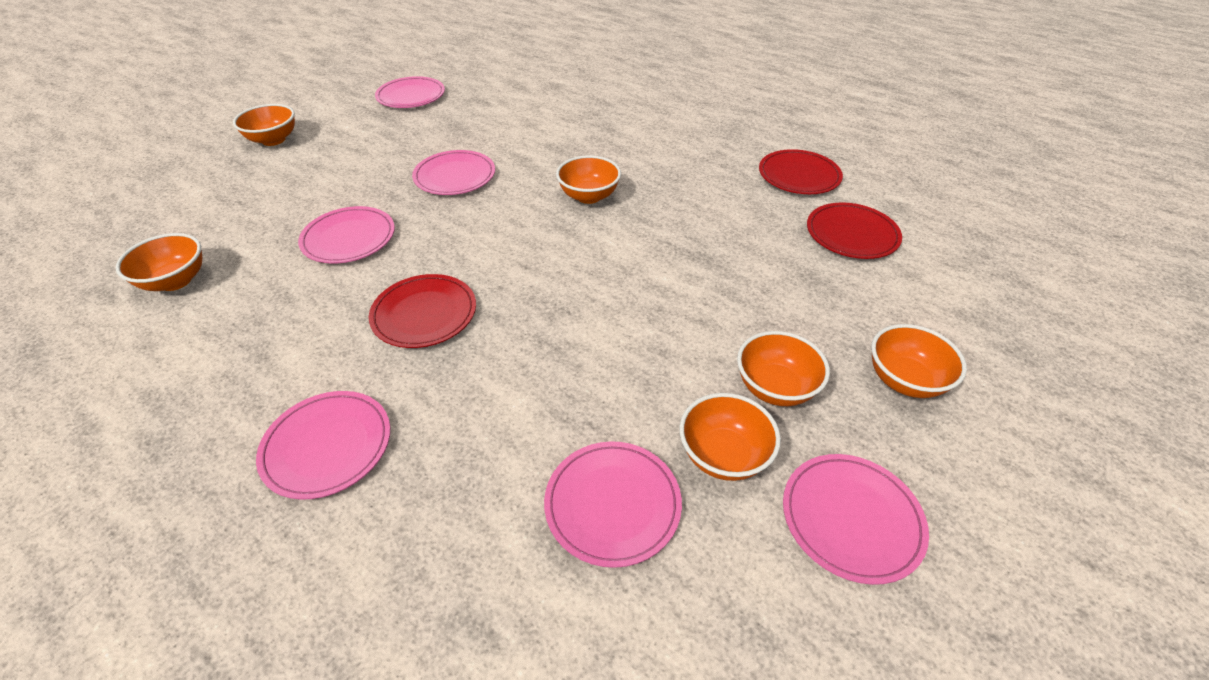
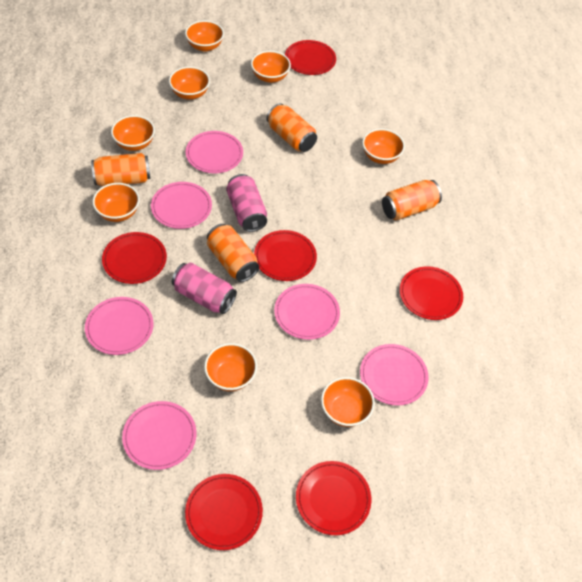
orange bowl: [116,233,202,291] [233,104,295,146] [556,155,621,204] [680,393,781,481] [737,331,830,406] [871,324,967,398] = 6 -> [92,183,140,222] [111,115,155,151] [169,66,210,100] [185,20,224,52] [204,343,257,391] [251,51,291,83] [321,377,375,427] [362,129,405,164] = 8
orange can: none = 0 -> [91,153,150,186] [207,224,259,282] [266,103,317,152] [382,180,442,220] = 4
pink can: none = 0 -> [172,263,237,314] [226,174,267,232] = 2
red plate: [369,274,476,348] [759,149,843,194] [807,202,902,259] = 3 -> [102,232,167,284] [185,474,263,550] [254,230,317,281] [285,40,336,75] [296,461,371,535] [400,266,463,320] = 6

